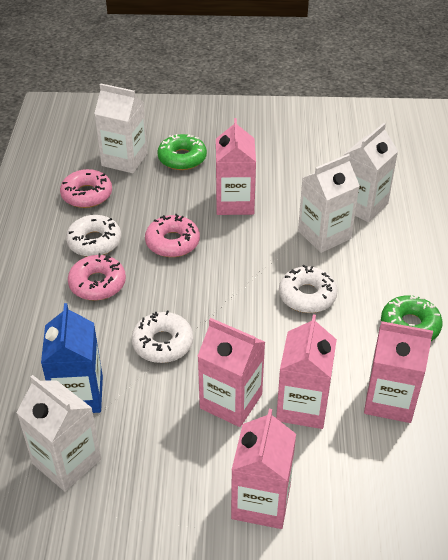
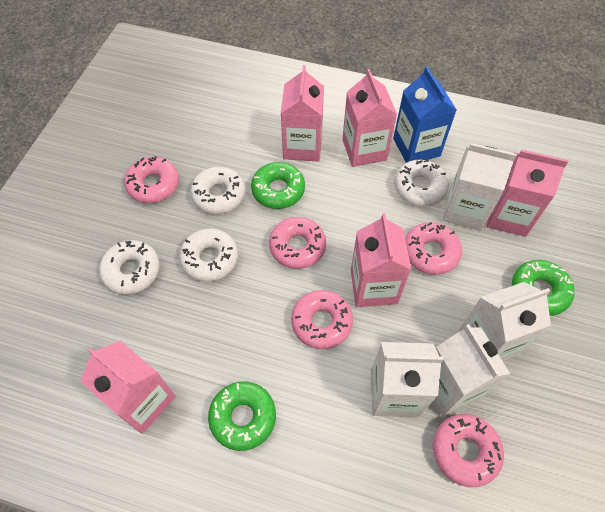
green donut: [157,134,207,170] [381,295,443,341] = 2 -> [208,381,276,451] [251,162,305,209] [512,260,575,316] = 3
pink donut: [60,169,112,208] [68,253,126,300] [145,214,200,257] = 3 -> [124,156,179,203] [269,217,326,269] [291,290,353,349] [405,222,462,275] [433,414,504,487] = 5
white donut: [66,215,121,257] [132,311,193,363] [279,265,338,313] = 3 -> [99,240,160,294] [179,228,238,282] [190,167,245,214] [394,160,449,206] = 4

